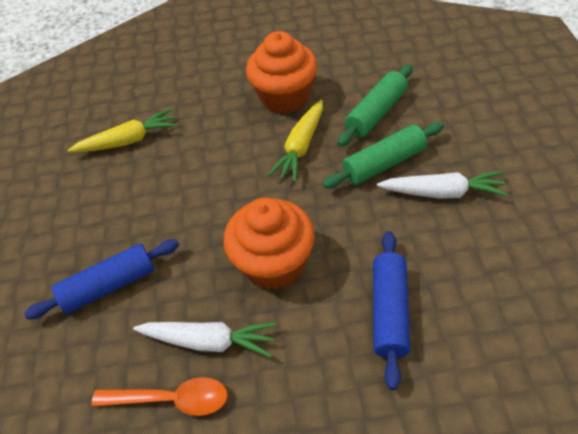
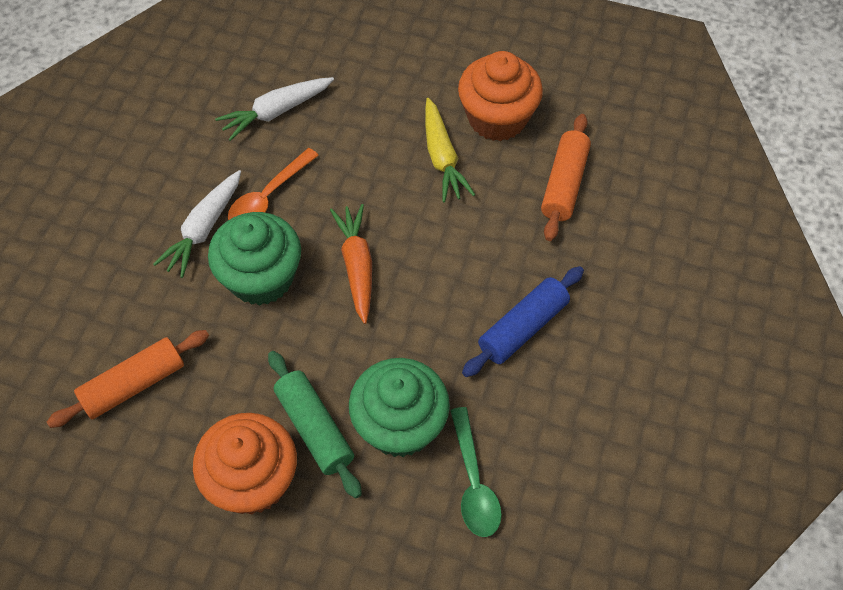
blue rolling pin: [24,239,179,319] [373,231,411,390] = 2 -> [462,266,584,377] = 1
green cupcake: none = 0 -> [208,212,301,306] [349,358,450,457] = 2
green rolling pin: [322,122,444,188] [337,65,413,147] = 2 -> [268,351,362,498] = 1
green spoon: none = 0 -> [450,407,502,537] = 1
orange carrot: none = 0 -> [330,204,372,324] = 1
orange rolling pin: none = 0 -> [47,330,209,428] [541,114,591,241] = 2
yellow carrot: [68,108,178,152] [268,100,323,183] = 2 -> [425,98,475,203] = 1

